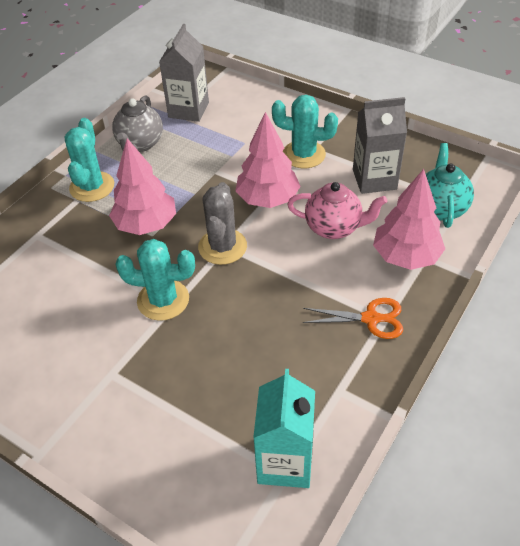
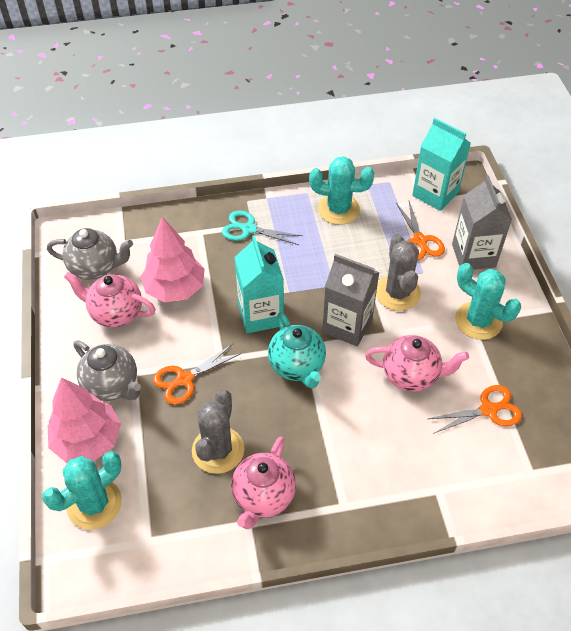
grey cactus: [198,182,247,265] = 1 -> [192,390,244,474] [376,235,421,311] = 2
grey teapot: [112,95,163,152] = 1 -> [47,228,133,280] [73,340,141,401] = 2
orange scissors: [303,298,403,339] = 1 -> [153,344,241,405] [396,201,445,260] [428,385,522,434] = 3
pink teapot: [287,182,387,239] = 1 -> [64,272,156,328] [231,437,296,529] [365,335,469,392] = 3
pink tree: [109,138,176,235] [235,112,301,208] [373,169,445,270] = 3 -> [48,377,121,463] [140,217,205,302] = 2
turquoise carton: [253,369,315,488] = 1 -> [235,235,284,333] [412,118,471,211] = 2
turquoise scissors: none = 0 -> [222,210,303,245] = 1

